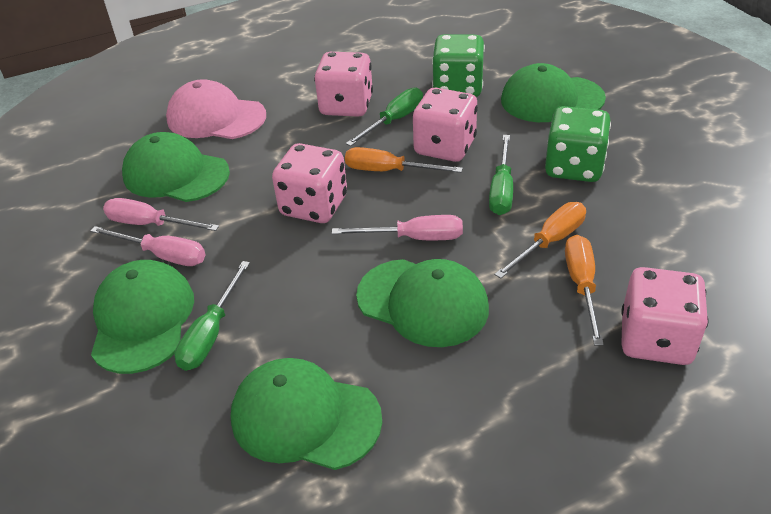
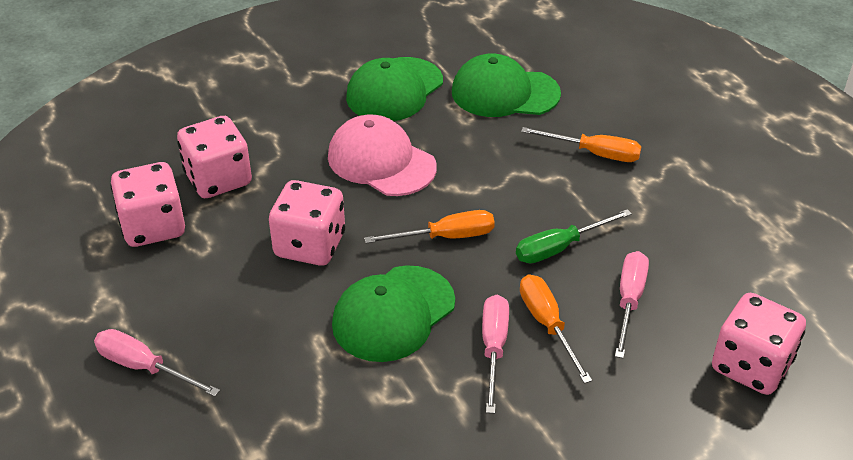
green cap: [91,260,194,374] [122,132,230,202] [231,358,382,470] [356,259,489,347] [501,63,606,122] = 5 -> [332,265,455,362] [346,57,443,121] [452,53,561,117] = 3
green dice: [432,34,485,97] [545,106,611,182] = 2 -> none = 0
green screwdriver: [174,261,250,371] [346,88,423,146] [489,135,513,215] = 3 -> [516,209,632,264] = 1

